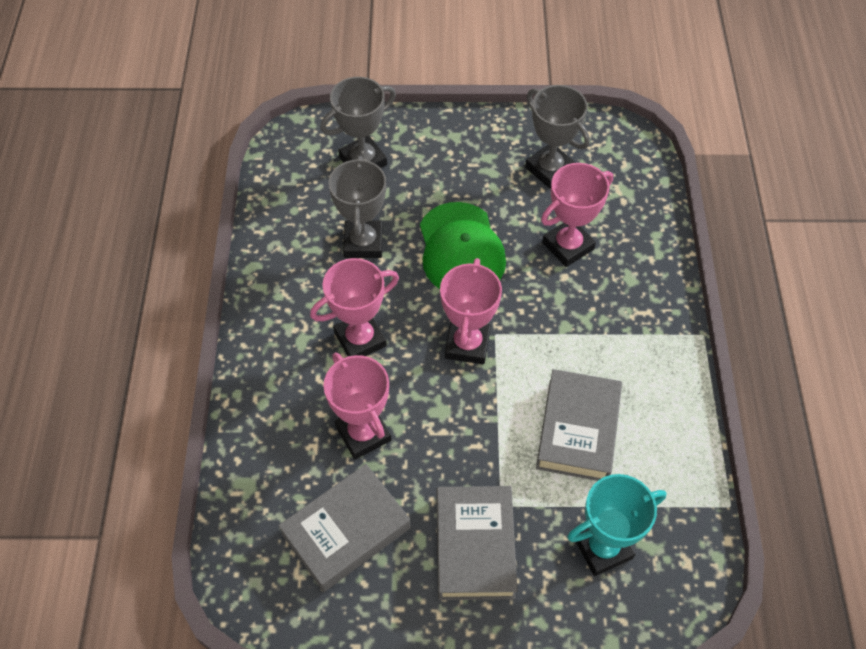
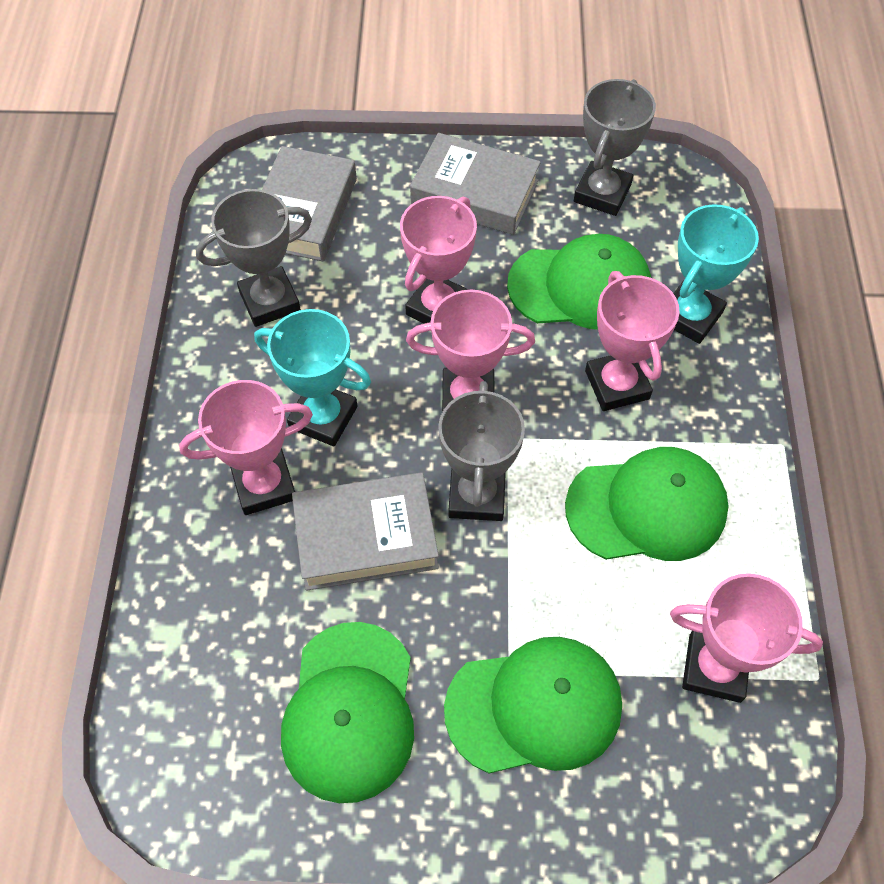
green cap: [420,202,506,289] = 1 -> [281,622,414,803] [444,637,622,773] [507,234,651,330] [565,447,729,561] = 4
pink trophy: [310,258,399,356] [324,352,391,459] [440,258,502,364] [541,163,613,267] = 4 -> [179,380,313,515] [400,196,477,324] [406,290,535,412] [585,271,680,411] [670,573,823,703] = 5
turquoise trophy: [567,474,666,576] = 1 -> [254,309,371,447] [673,204,759,344] = 2

